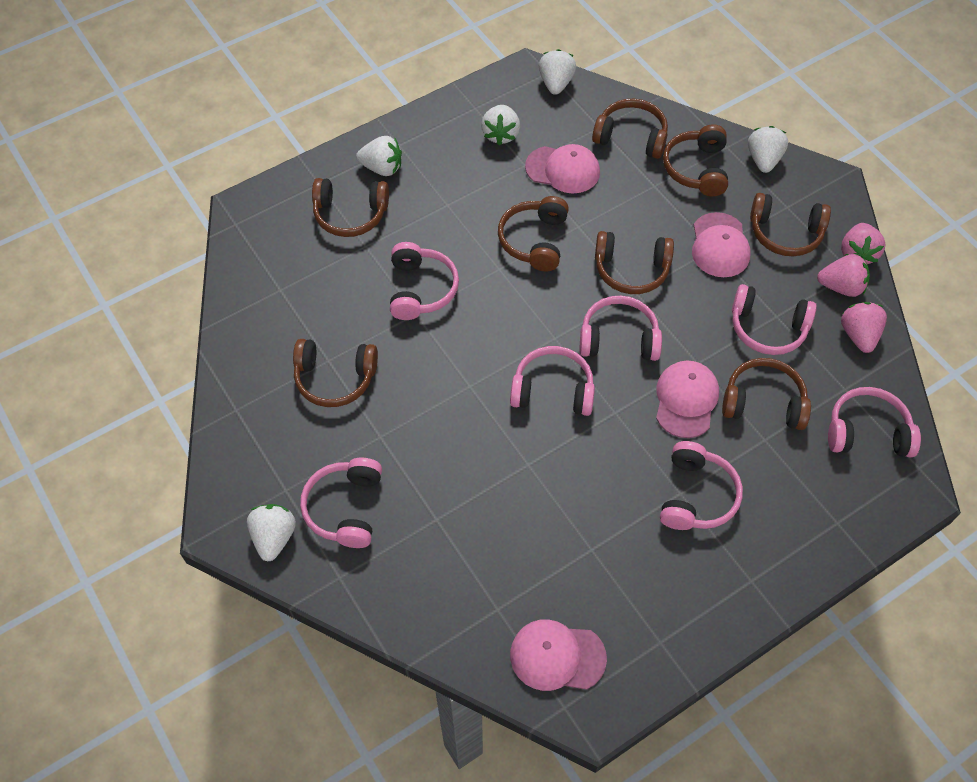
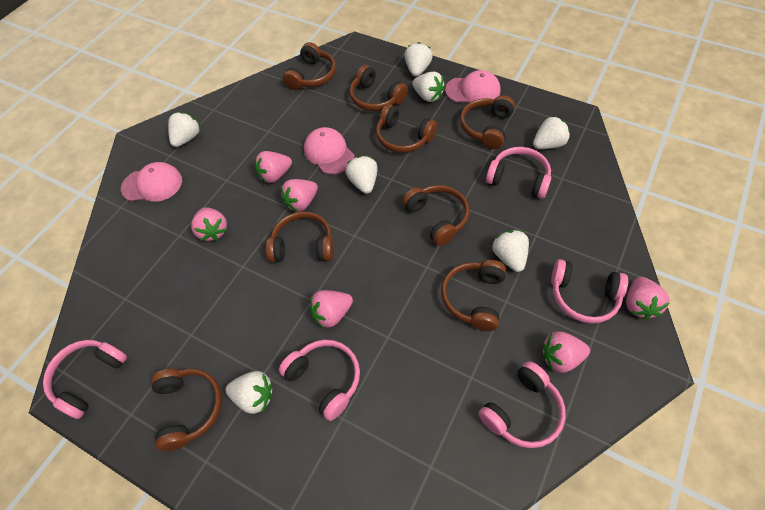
pink cap: [510,619,607,691] [525,144,600,194] [656,360,719,438] [692,212,751,277] = 4 -> [121,162,182,202] [304,127,355,174] [445,70,501,103] = 3
pink headphones: [300,458,382,548] [390,242,459,320] [510,346,595,416] [579,296,662,361] [660,441,743,530] [732,284,817,355] [828,387,921,457] = 7 -> [43,340,127,419] [279,340,360,421] [478,361,566,448] [486,147,551,199] [551,259,628,324] = 5
pink strawberry: [817,254,870,297] [841,223,885,264] [841,302,887,353] = 3 -> [191,207,227,241] [255,151,292,183] [281,179,318,212] [310,290,353,328] [542,331,590,373] [626,277,669,320] = 6
white strawberry: [247,504,296,562] [356,136,402,176] [481,105,520,146] [539,49,576,95] [748,126,788,173] = 5 -> [168,112,201,147] [225,371,273,414] [345,156,378,194] [404,42,433,77] [412,71,445,102] [492,230,529,272] [533,116,570,149] = 7

